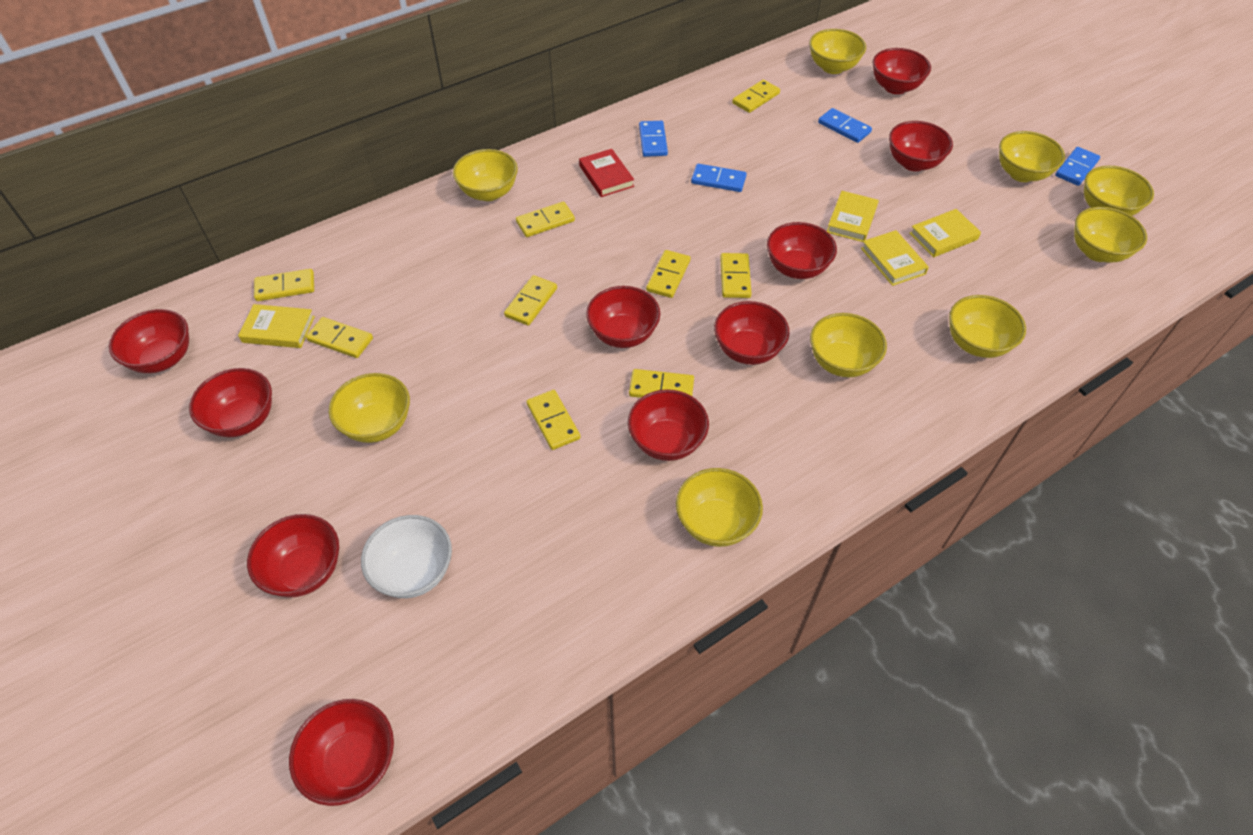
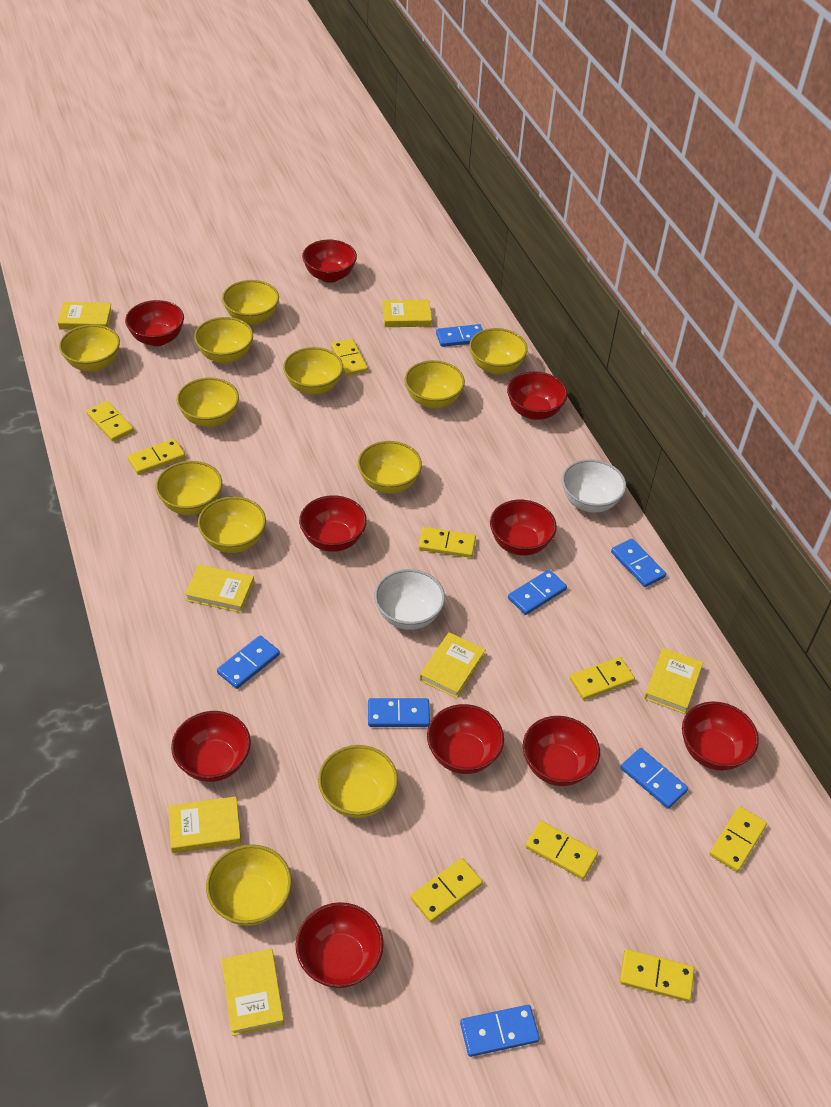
blue domino: [639,121,668,157] [691,164,746,192] [818,108,872,143] [1055,147,1100,186] = 4 -> [217,635,280,689] [368,698,430,727] [436,324,483,347] [460,1005,540,1057] [508,570,567,615] [611,539,666,587] [621,748,688,809] = 7
red book: [579,149,634,197] = 1 -> none = 0
white bowl: [361,515,452,598] = 1 -> [374,569,445,630] [562,459,626,513] = 2
yellow book: [238,304,315,348] [827,191,879,242] [861,230,929,286] [909,209,981,257] = 4 -> [57,302,112,330] [168,796,241,853] [185,564,254,613] [221,949,284,1036] [382,300,432,327] [419,632,486,698] [644,648,703,714] = 7
yellow bowl: [329,373,410,443] [453,149,518,201] [676,468,763,547] [809,29,866,74] [810,313,887,377] [949,295,1026,358] [999,131,1065,182] [1074,207,1147,263] [1084,166,1154,216] = 9 -> [59,324,120,372] [156,461,222,515] [177,377,239,427] [194,317,253,364] [198,497,266,553] [206,844,292,926] [222,280,279,325] [283,347,343,395] [318,745,398,818] [358,441,422,493] [405,360,465,408] [469,328,528,374] = 12

